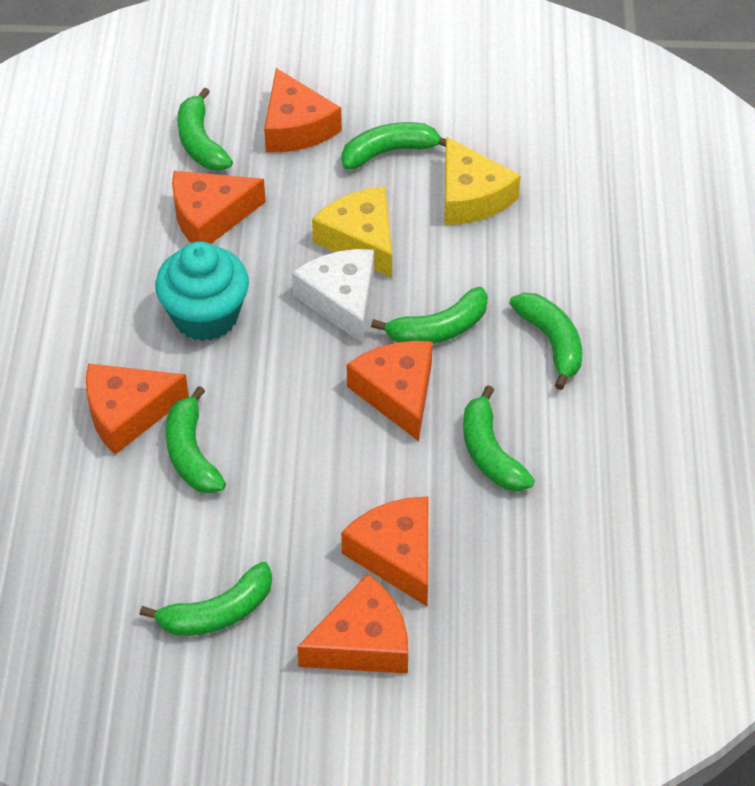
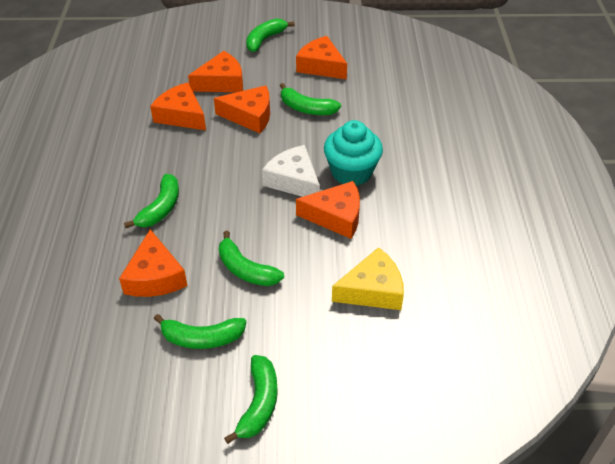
green banana: [140,562,272,636] [165,386,226,494] [177,88,233,171] [341,122,446,170] [371,287,488,344] [463,385,535,491] [509,293,582,390] = 7 -> [124,174,179,228] [154,314,246,349] [219,231,284,286] [224,355,278,444] [246,18,295,52] [280,83,341,115] = 6
yellow cheese: [312,187,392,278] [444,136,521,225] = 2 -> [332,247,404,310] = 1

